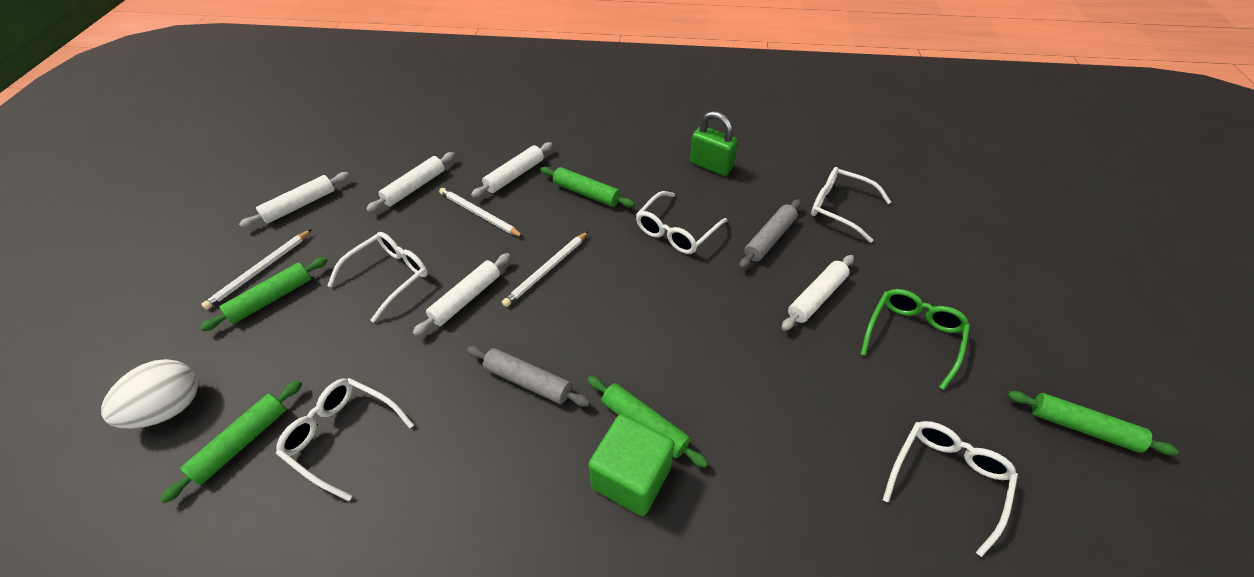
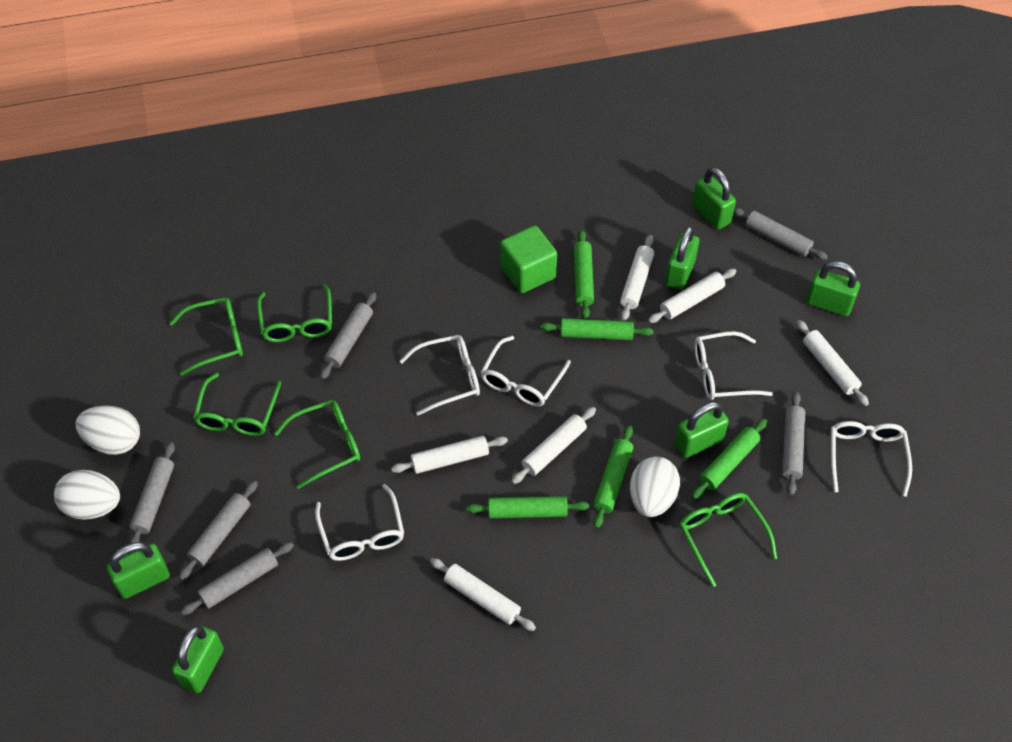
green glasses: [861,289,970,390] = 1 -> [169,297,243,376] [193,373,281,436] [257,284,332,342] [274,400,360,489] [680,493,777,587] = 5
green padlock: [690,111,738,176] = 1 -> [107,542,170,599] [172,625,224,693] [665,226,699,290] [675,402,729,458] [692,167,736,229] [806,261,860,316] = 6
grey rolling pin: [467,346,590,407] [739,199,801,269] = 2 -> [129,442,175,544] [179,481,258,580] [181,542,294,615] [320,292,376,379] [734,208,828,260] [782,392,805,496] = 6
white egg: [101,359,198,429] = 1 -> [54,470,120,520] [75,406,140,455] [630,456,680,517] = 3
white pencil: [201,229,312,310] [439,188,523,237] [502,231,589,307] = 3 -> none = 0
white rolling pin: [239,172,349,228] [366,152,455,212] [413,253,510,336] [471,142,553,198] [781,255,854,331] = 5 -> [391,436,508,474] [430,558,536,631] [511,407,596,484] [620,235,654,321] [648,269,736,323] [796,320,869,406] = 6

